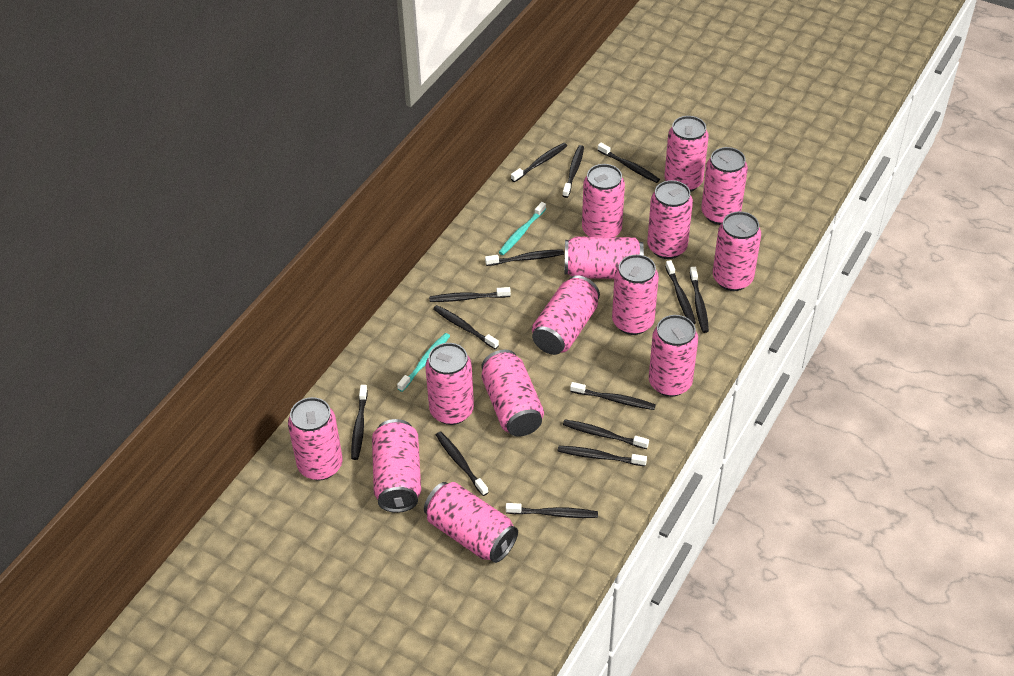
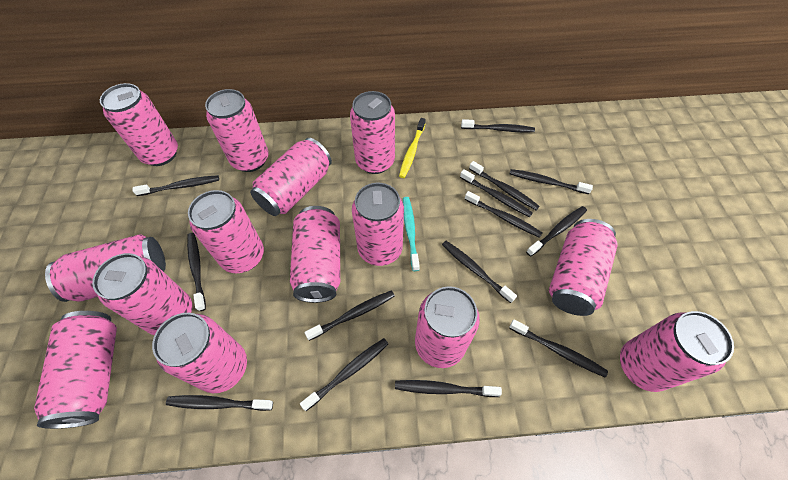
turquoise toothbrush: [397,333,450,392] [499,202,546,255] = 2 -> [403,197,420,271] = 1
yellow toothbrush: none = 0 -> [399,118,426,178] = 1

